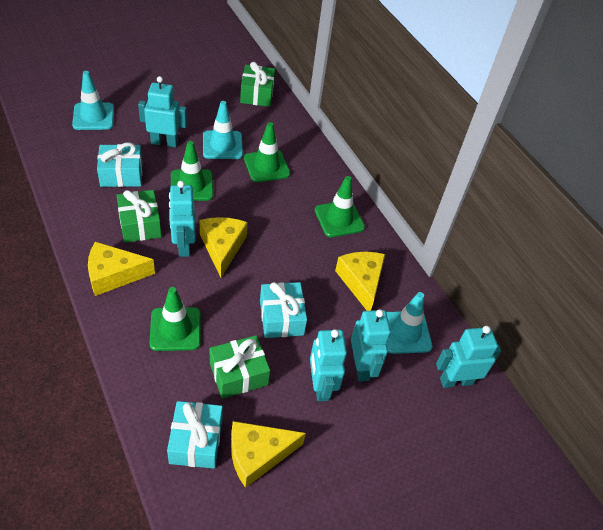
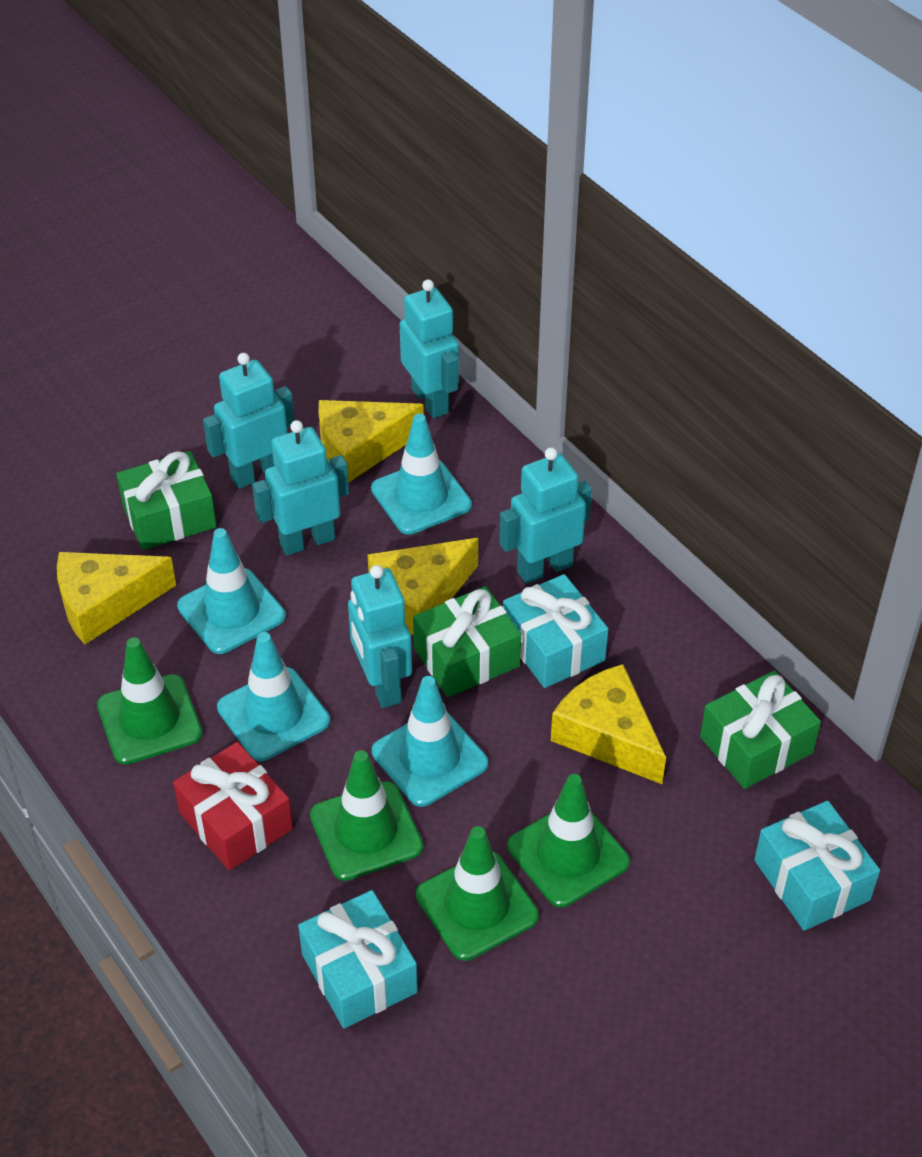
red gift: none = 0 -> [173,742,293,870] = 1
turquoise traffic cone: [72,71,114,130] [203,101,243,159] [386,292,432,354] = 3 -> [177,528,286,654] [217,632,330,761] [371,414,472,535] [372,676,488,807] = 4

